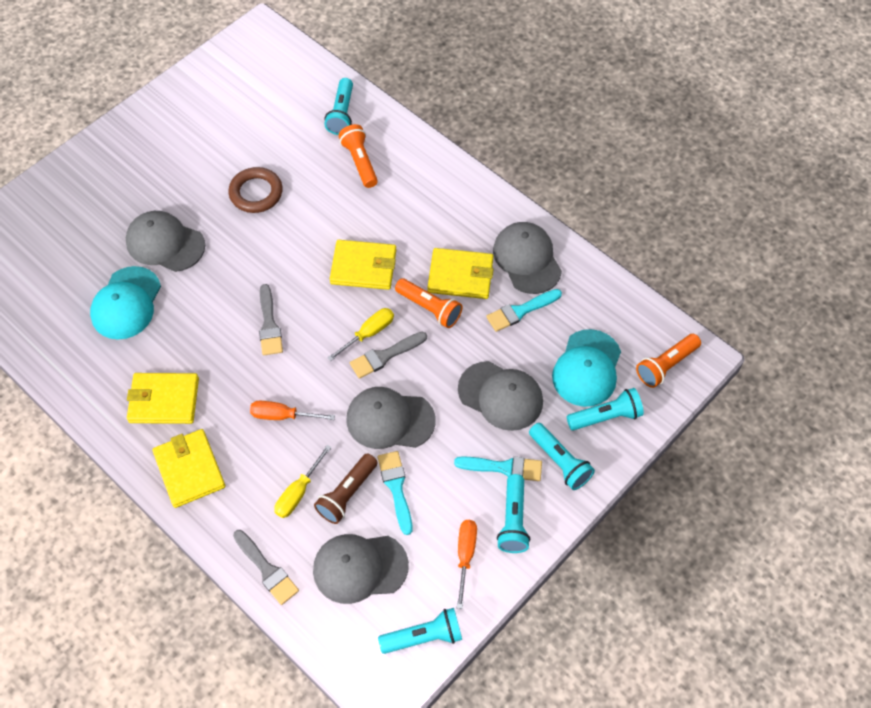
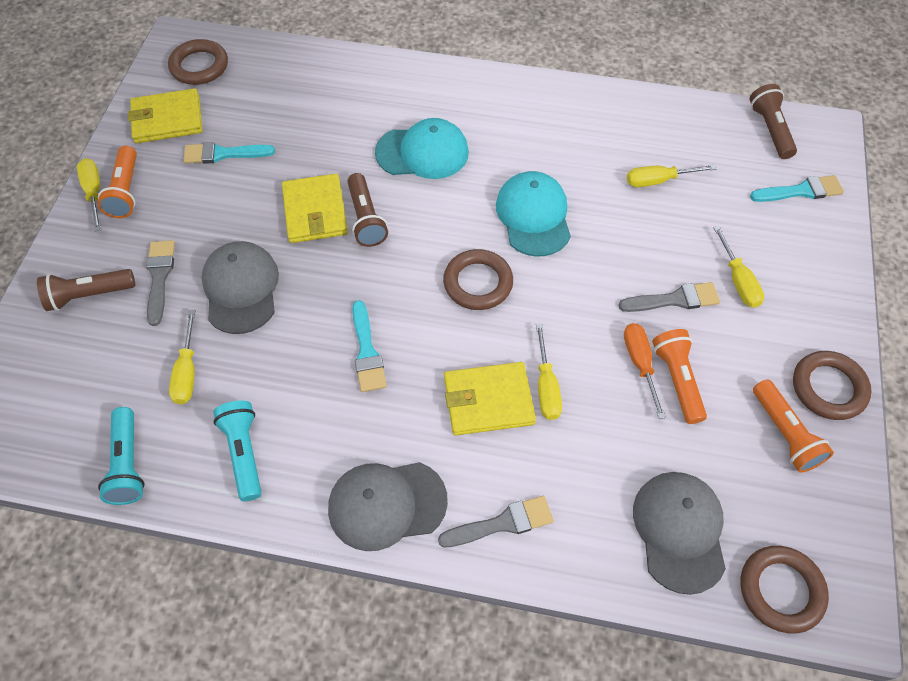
brown flashlight: [314,453,378,524] = 1 -> [37,269,135,311] [347,173,388,247] [750,84,797,159] = 3
brown ring: [228,167,283,213] = 1 -> [168,39,228,85] [443,249,513,310] [740,546,829,634] [793,351,872,420] = 4
grey cap: [126,211,205,272] [313,534,409,604] [347,387,436,449] [458,361,543,431] [493,222,562,294] = 5 -> [202,241,279,334] [328,462,448,551] [633,472,726,595] = 3
orange screwdriver: [250,401,335,420] [457,520,477,609] = 2 -> [624,323,666,419] = 1
turquoise flashlight: [324,78,353,135] [378,608,462,654] [497,474,530,553] [529,423,595,490] [567,388,644,431] = 5 -> [98,407,145,505] [213,401,262,501] = 2
yellow screwdriver: [274,445,332,518] [327,308,394,361] = 2 -> [77,158,101,231] [169,310,196,404] [536,324,562,420] [627,165,717,187] [713,226,764,308] = 5
yellow wallet: [127,373,199,424] [152,429,226,508] [330,240,396,290] [427,248,493,299] = 4 -> [128,88,203,143] [282,174,348,243] [444,362,536,435] = 3

